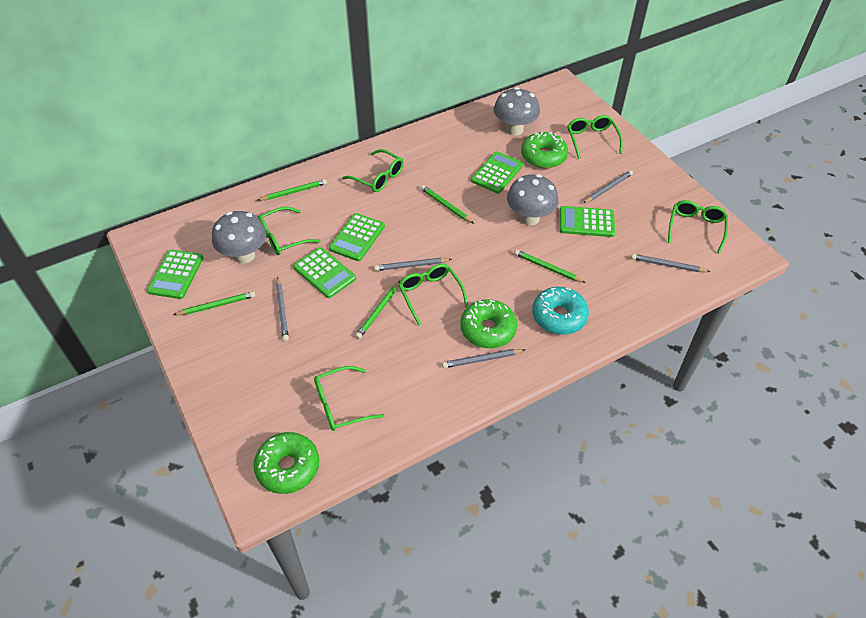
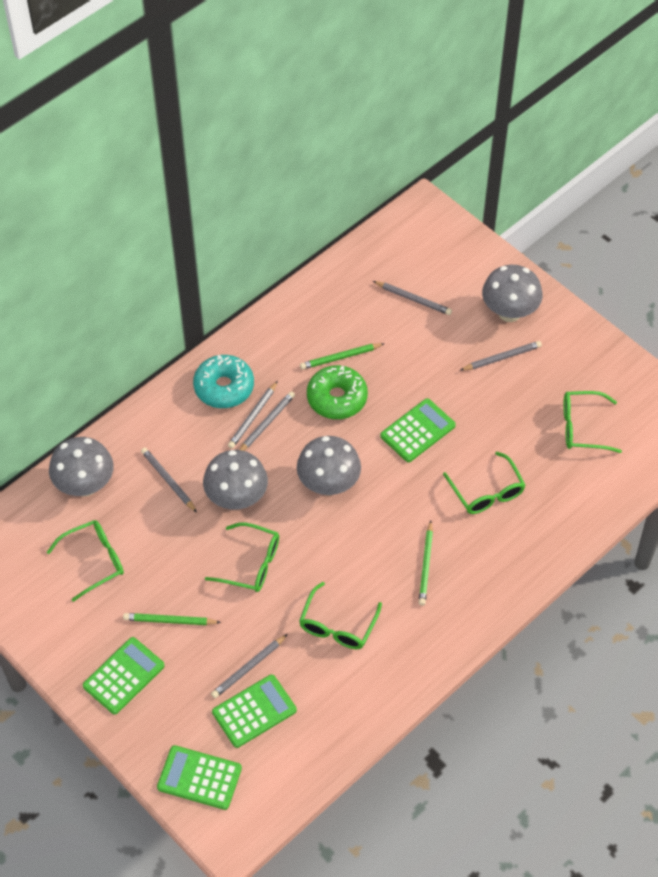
green calculator: [147,249,203,299] [293,247,356,298] [329,213,385,261] [471,151,523,194] [560,206,615,237] = 5 -> [83,637,165,715] [157,745,242,810] [212,674,297,748] [380,398,456,462] = 4
green donut: [253,432,319,494] [460,299,517,348] [521,132,568,168] = 3 -> [307,365,368,419] = 1
green glasses: [258,207,321,255] [314,366,385,431] [342,149,404,192] [398,264,468,325] [567,115,623,159] [668,200,728,254] = 6 -> [47,520,124,602] [205,522,279,592] [299,582,382,649] [443,452,525,514] [563,391,622,453] = 5
green pencil: [174,291,256,315] [258,179,327,201] [355,281,400,339] [421,185,474,224] [514,250,586,283] = 5 -> [123,613,221,625] [300,343,385,370] [418,521,433,606] = 3
grey mushroom: [212,211,267,263] [494,87,540,136] [507,174,559,225] = 3 -> [49,437,114,497] [203,450,268,510] [297,436,361,495] [482,265,543,322] = 4
grey pencil: [276,277,289,341] [374,258,452,271] [442,349,525,368] [583,170,633,203] [631,254,711,272] = 5 -> [141,447,197,512] [211,634,288,698] [228,381,278,449] [239,391,295,451] [373,281,452,315] [460,341,542,371] = 6

